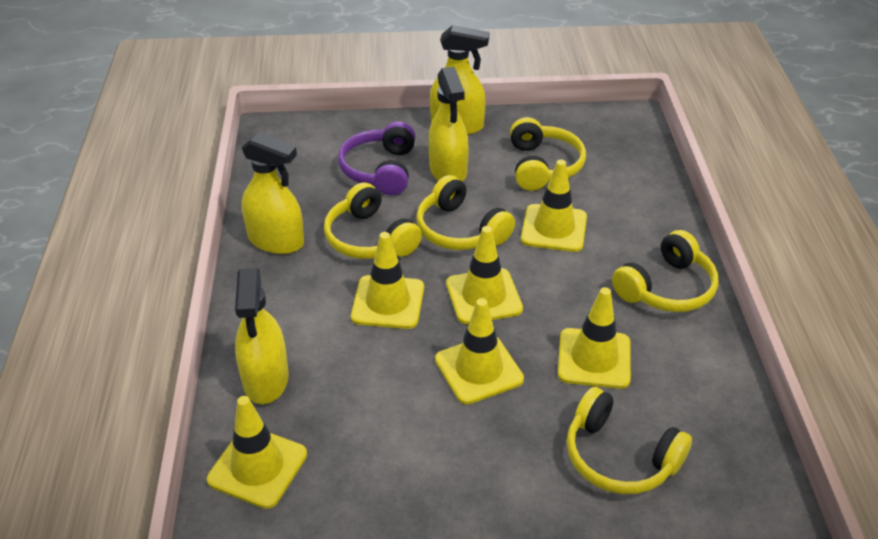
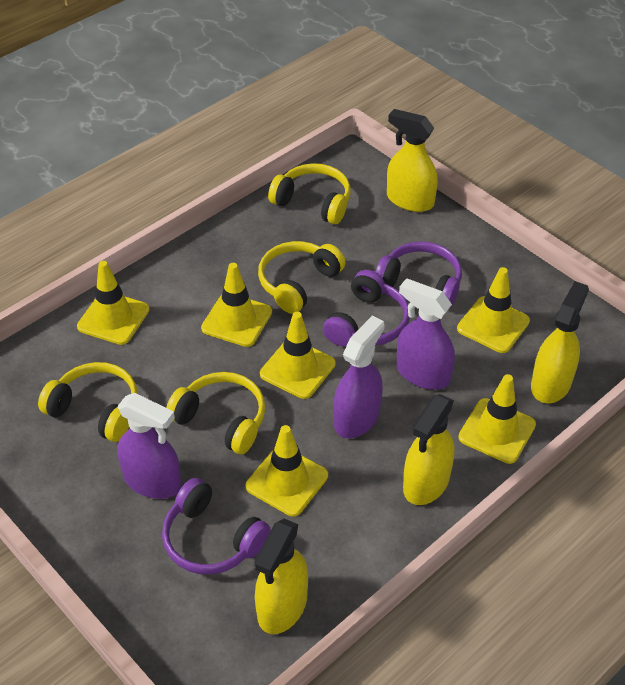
purple headphones: [338,121,416,195] = 1 -> [162,478,271,574] [323,270,410,346] [375,241,462,309] = 3
purple spray bottle: none = 0 -> [117,393,181,499] [334,316,385,438] [397,278,455,390] = 3
yellow headphones: [324,182,422,259] [416,175,515,250] [510,117,586,191] [567,387,692,494] [612,230,719,312] = 5 -> [38,362,138,442] [166,372,265,454] [258,241,346,314] [268,163,351,224] = 4

